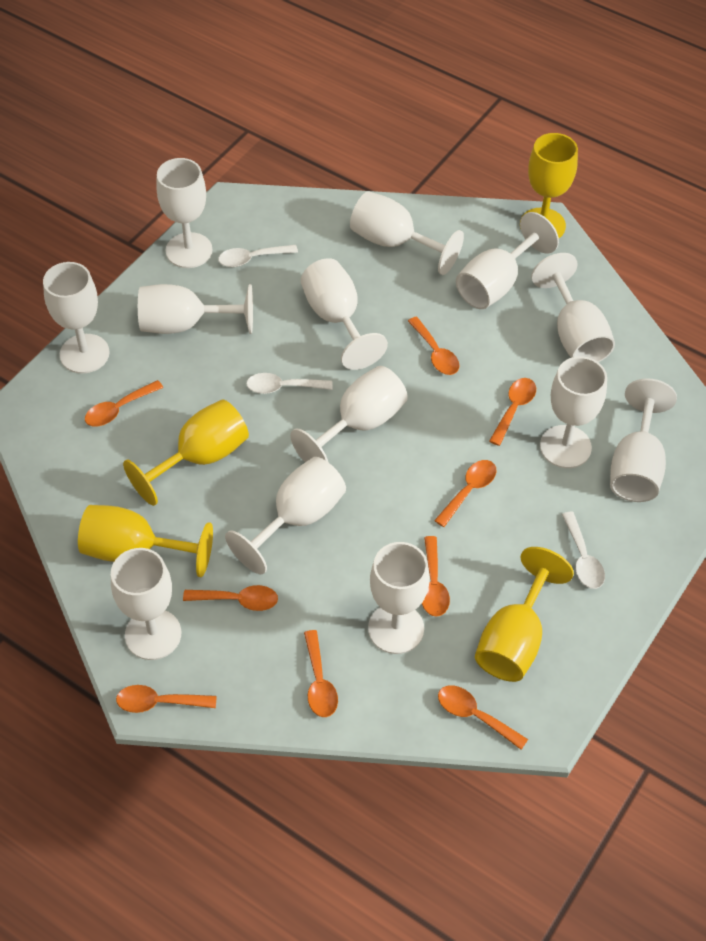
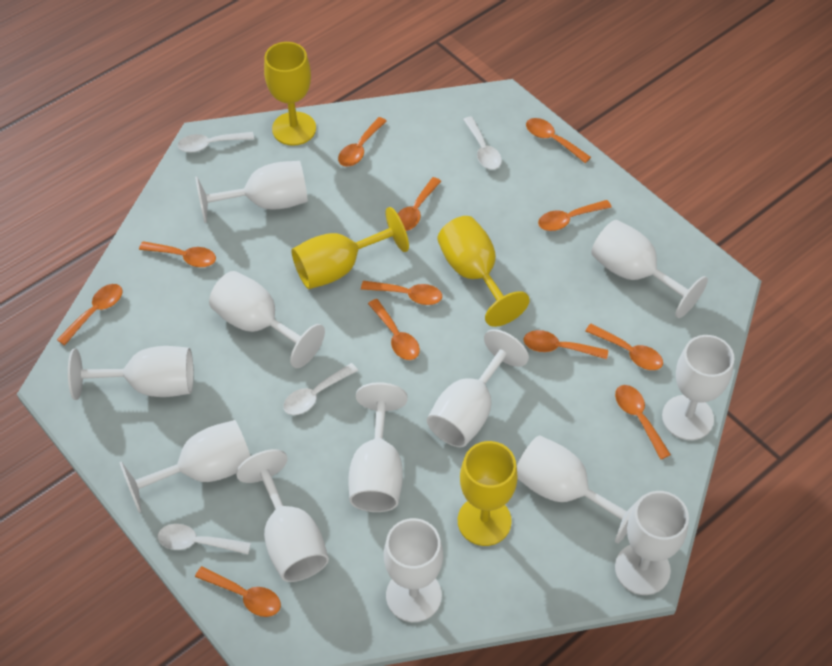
orange spoon: [85,380,163,426] [116,685,217,713] [183,585,278,611] [304,630,338,717] [408,316,460,375] [422,536,450,617] [434,460,496,527] [438,685,528,750] [489,378,536,446] = 9 -> [57,284,123,346] [139,241,216,267] [195,566,281,617] [338,117,387,167] [361,281,442,305] [368,299,420,360] [397,177,441,231] [524,330,608,359] [526,118,591,163] [538,200,612,231] [585,324,663,370] [615,385,671,460] = 12
white goblet: [43,262,110,374] [111,548,181,660] [138,284,253,334] [156,158,213,268] [225,457,346,574] [290,366,408,462] [301,258,388,370] [350,191,464,275] [368,542,430,654] [456,212,559,309] [531,253,615,362] [540,356,607,468] [610,378,677,502] = 13 -> [68,346,194,400] [119,420,250,513] [195,161,308,223] [209,271,325,368] [236,449,329,582] [348,382,408,512] [384,518,443,622] [427,329,529,447] [517,435,644,544] [591,220,708,318] [615,491,689,595] [662,335,734,440] = 12
white spoon: [218,245,298,267] [246,373,333,394] [562,512,605,589] = 3 -> [158,524,251,554] [178,132,254,153] [283,363,358,415] [463,116,502,170] = 4

